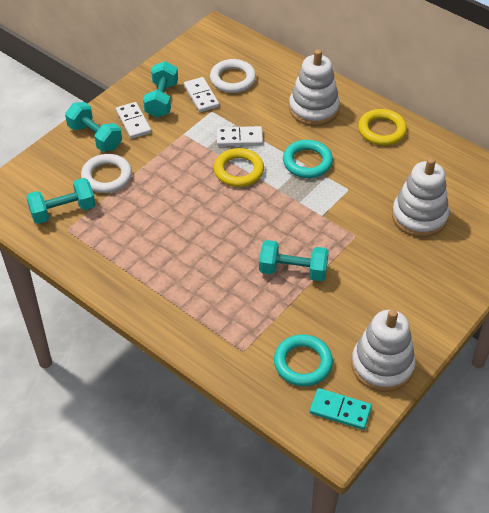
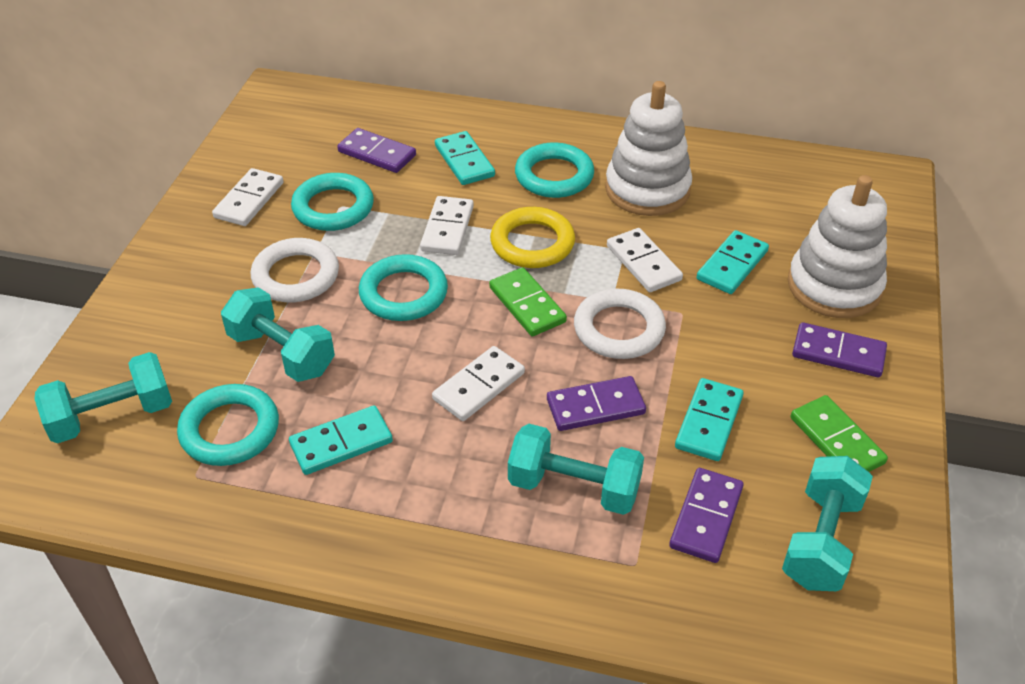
green domino: none = 0 -> [489,267,567,336] [791,395,888,472] = 2
purple domino: none = 0 -> [337,128,416,173] [547,376,646,431] [669,468,743,563] [792,322,887,377] = 4
turquoise domino: [310,388,372,430] = 1 -> [289,405,393,475] [435,131,495,185] [675,378,744,461] [697,230,769,294] = 4
turquoise ring: [274,334,333,386] [283,140,333,178] = 2 -> [177,384,279,466] [291,173,374,231] [359,254,448,321] [515,143,594,198] = 4
white domino: [116,102,151,139] [184,77,219,112] [217,126,263,146] = 3 -> [212,168,284,226] [420,196,474,255] [432,346,525,421] [607,228,683,292] = 4
white stacking toy: [289,49,340,126] [351,310,416,392] [392,158,449,237] = 3 -> [605,81,692,216] [788,175,887,318] = 2
yellow ring: [214,148,264,187] [358,109,407,145] = 2 -> [490,207,575,268] = 1

